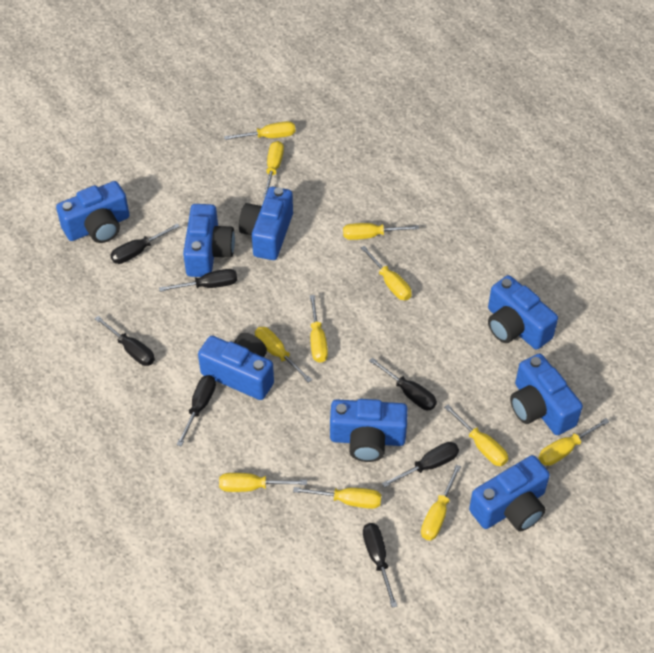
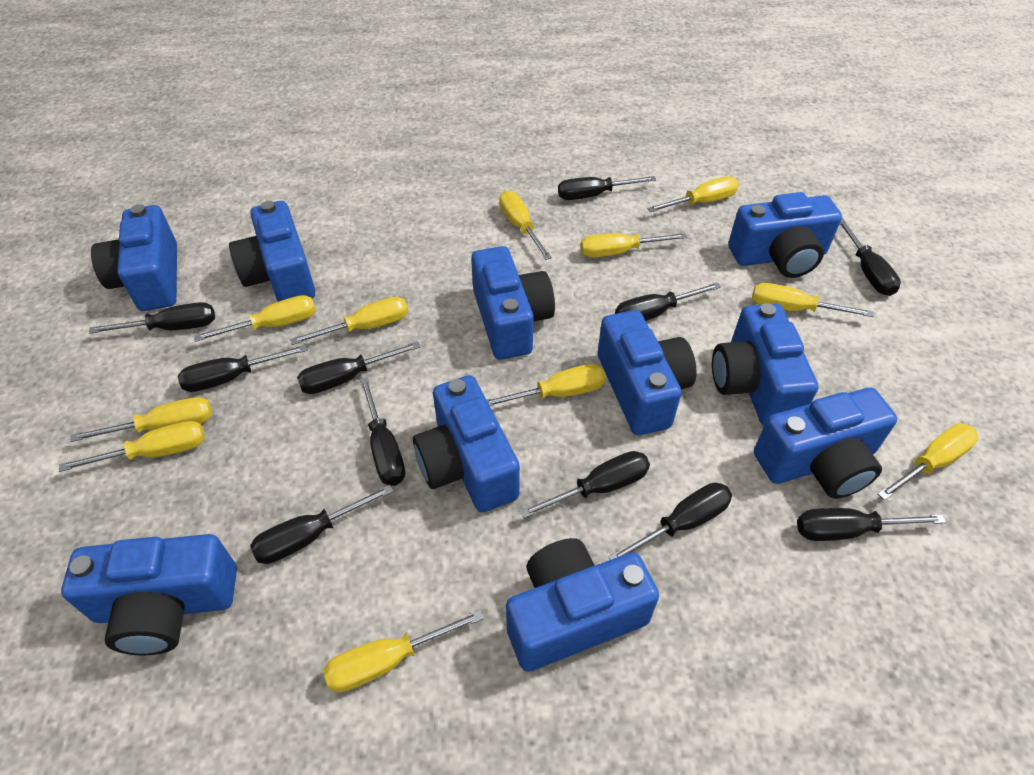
black screwdriver: [95,316,155,366] [110,224,180,264] [159,269,237,292] [176,375,216,447] [363,523,397,608] [369,358,437,410] [382,442,459,488] = 7 -> [89,302,215,334] [178,345,308,392] [250,484,394,564] [297,341,421,394] [360,377,405,486] [520,451,650,518] [558,176,656,200] [608,483,732,560] [615,282,721,321] [797,508,946,541] [840,218,901,296] = 11
blue camera: [56,181,129,243] [183,204,235,277] [198,333,274,400] [239,187,293,260] [330,399,408,462] [469,455,550,532] [488,275,558,350] [510,353,583,435] = 8 -> [61,534,237,655] [91,204,177,311] [229,201,315,302] [413,375,520,513] [471,246,555,360] [506,538,659,672] [598,310,697,435] [712,303,819,426] [728,192,842,278] [754,388,897,499] = 10

